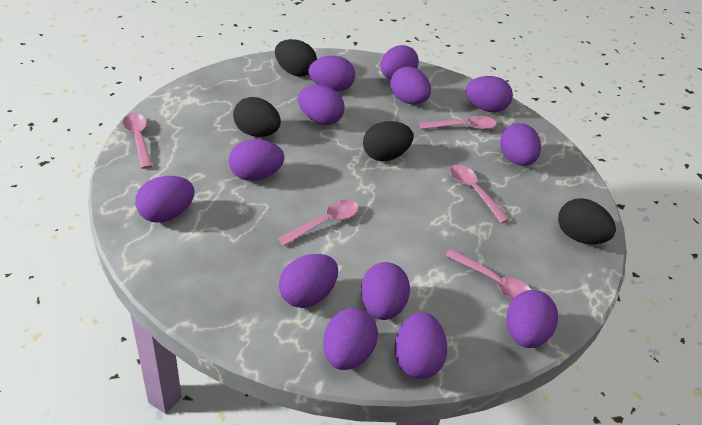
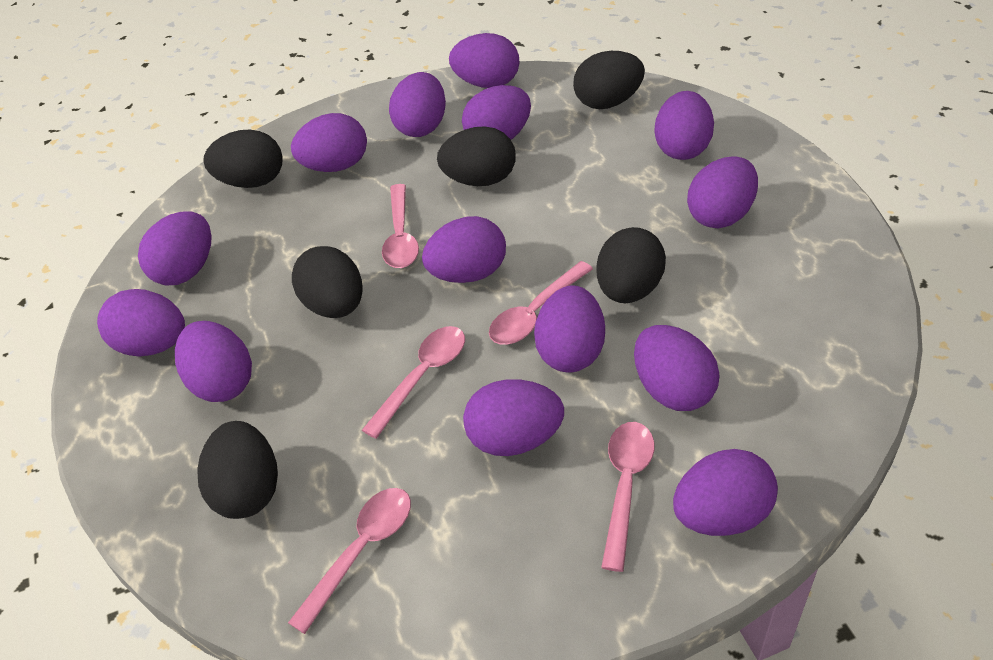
black egg: [233,97,281,137] [275,39,317,77] [363,121,413,161] [558,198,616,244] = 4 -> [198,421,278,519] [204,130,283,188] [292,246,363,318] [437,126,516,186] [573,51,645,109] [596,227,666,303] = 6
purple egg: [135,176,195,223] [229,139,284,181] [279,254,338,308] [298,85,345,125] [308,56,355,92] [323,308,378,370] [361,262,410,320] [380,45,419,79] [390,66,431,104] [394,312,447,379] [465,76,513,112] [500,123,541,166] [507,290,558,348] = 13 -> [97,289,185,357] [138,211,212,285] [175,321,252,402] [291,113,367,172] [389,72,446,137] [422,216,506,283] [449,33,520,88] [462,85,531,140] [463,379,564,456] [534,285,605,372] [634,325,720,411] [654,91,714,160] [673,449,778,536] [687,156,758,228] = 14

